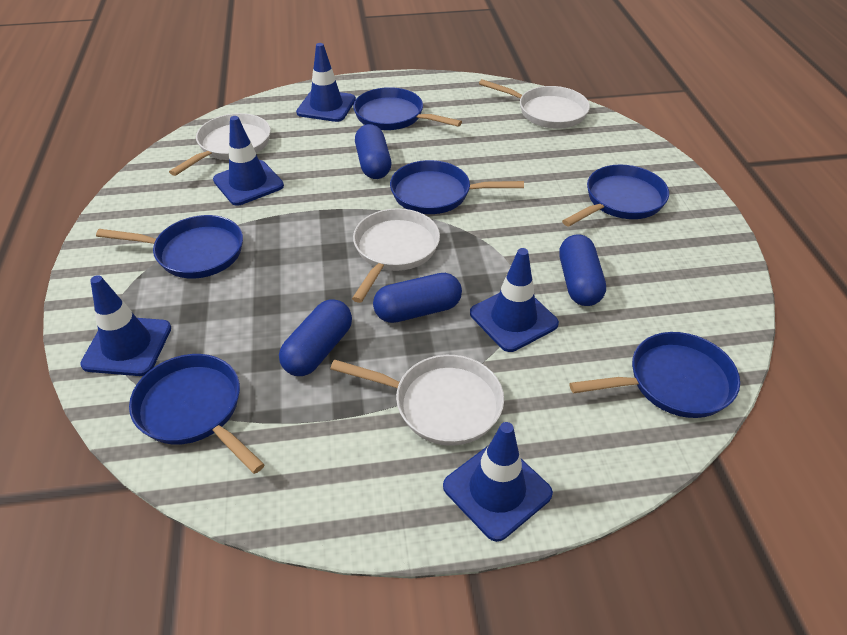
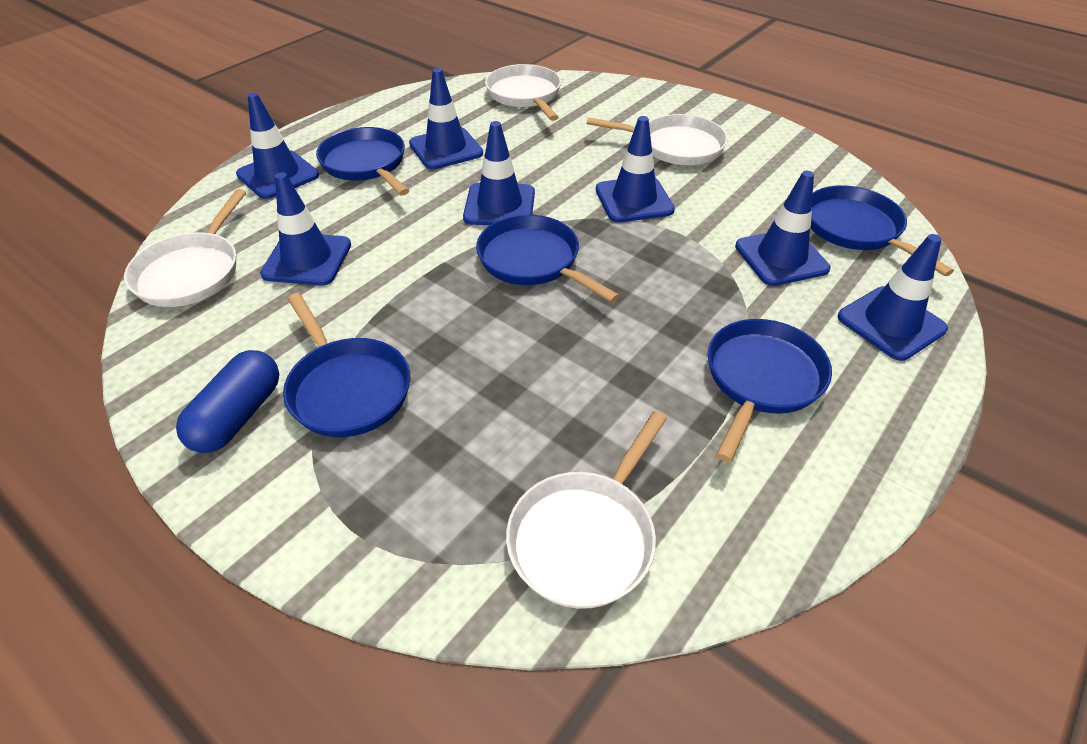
blue capsule: [279,299,352,376] [355,124,391,179] [373,273,462,323] [559,234,606,306] = 4 -> [176,350,279,453] = 1
blue pan: [96,215,243,278] [129,354,265,474] [353,87,462,130] [390,160,524,214] [562,165,669,227] [569,332,740,418] = 6 -> [283,293,410,437] [316,127,410,196] [476,215,620,303] [708,319,832,462] [810,185,954,276] = 5
blue traffic cone: [80,275,171,376] [213,116,284,206] [296,43,356,122] [443,422,553,542] [470,248,559,352] = 5 -> [236,93,319,199] [260,172,351,286] [409,68,483,170] [463,121,535,225] [596,116,675,223] [735,171,831,286] [838,234,948,361] = 7

